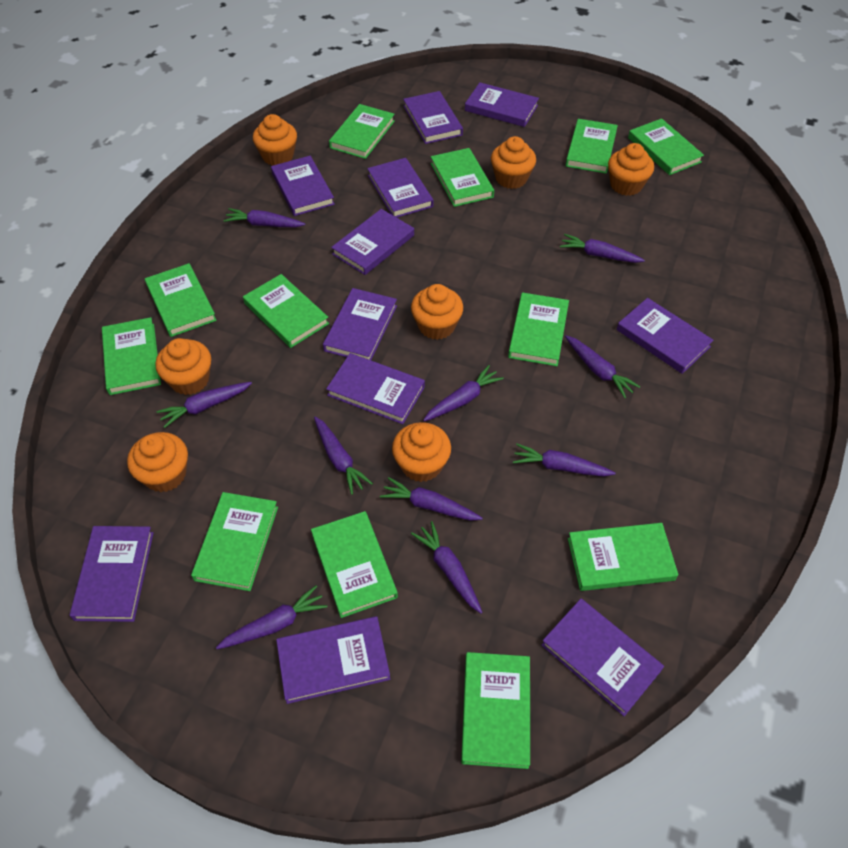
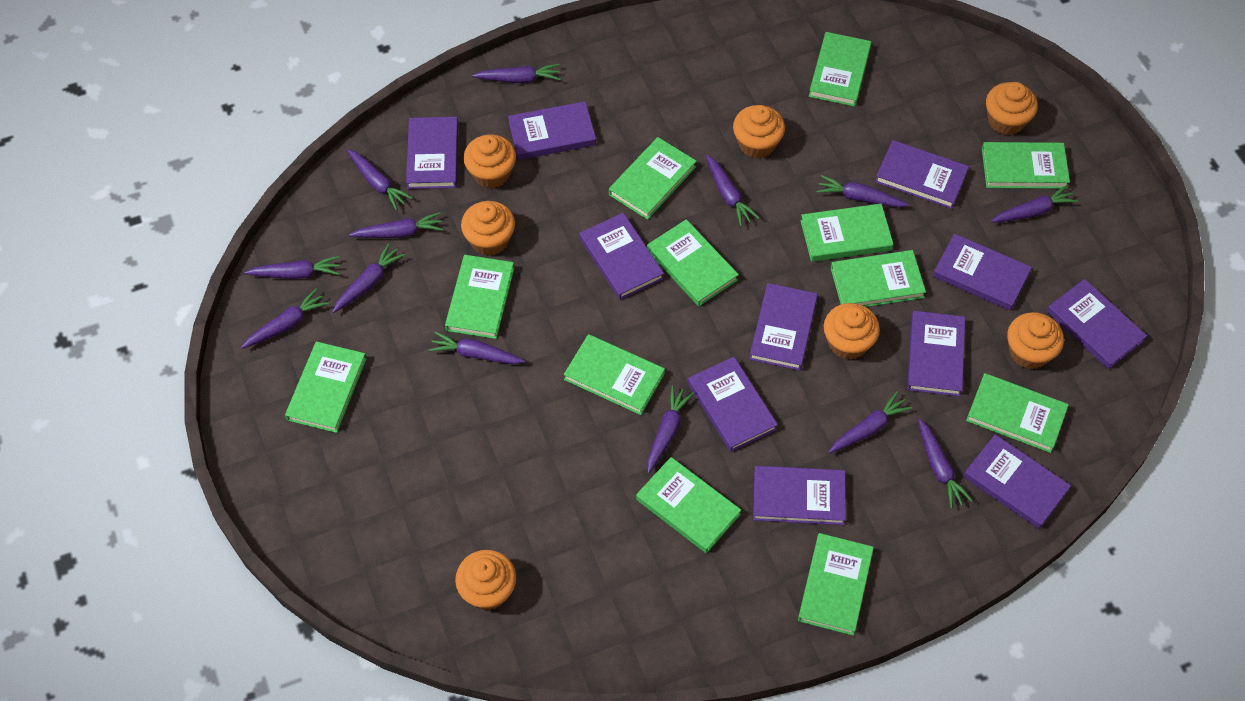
purple carrot: [156,382,252,428] [216,585,328,649] [223,208,305,227] [314,417,373,495] [380,477,483,521] [411,521,482,613] [423,365,504,422] [513,444,616,477] [560,234,645,263] [565,335,640,398] = 10 -> [241,288,329,349] [244,256,340,279] [332,243,405,313] [347,149,413,211] [349,212,443,238] [429,332,525,364] [472,64,561,83] [647,386,694,473] [706,155,760,227] [816,175,909,207] [828,391,912,453] [918,419,973,509] [991,185,1078,223] = 13

